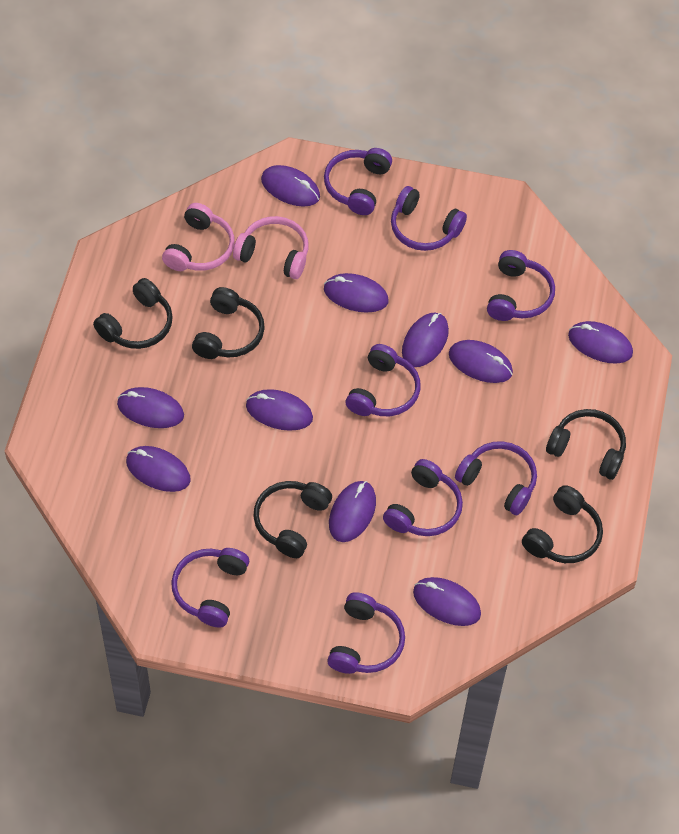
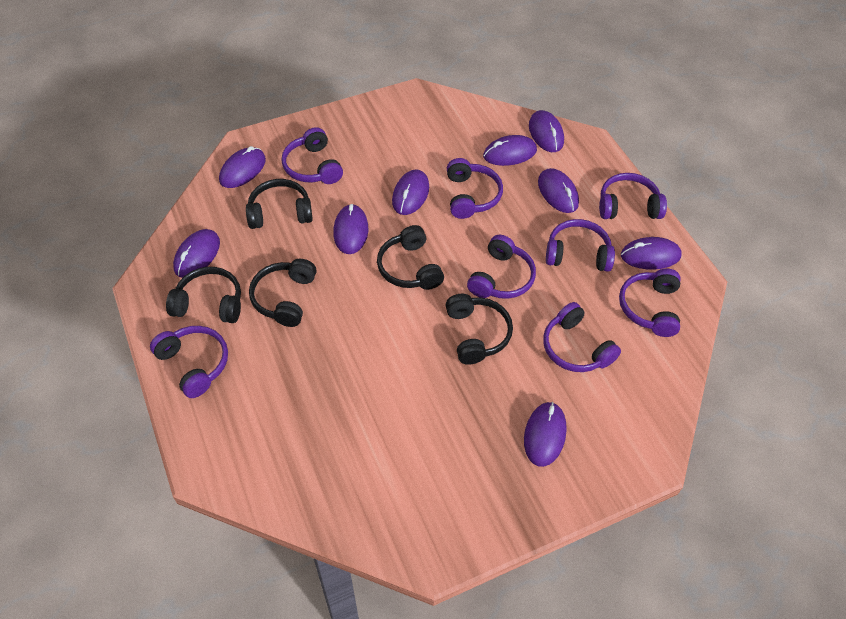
pink headphones: [162,203,235,271] [233,216,309,279] = 2 -> none = 0
purple mouse: [117,387,184,428] [126,446,191,492] [246,389,313,431] [261,165,320,207] [324,273,389,313] [329,481,376,542] [402,313,449,367] [413,577,481,626] [449,340,513,383] [568,321,633,363] = 10 -> [173,229,220,278] [219,146,266,188] [333,204,368,254] [392,169,429,215] [483,135,537,166] [524,402,567,467] [529,110,564,152] [538,168,579,213] [621,237,681,270] = 9

